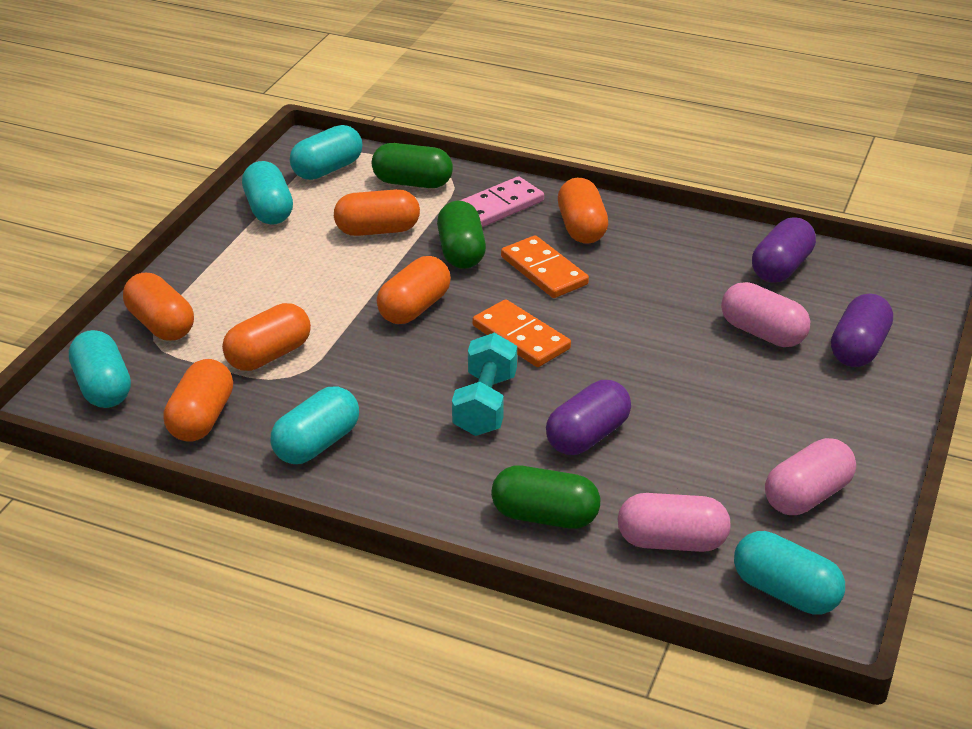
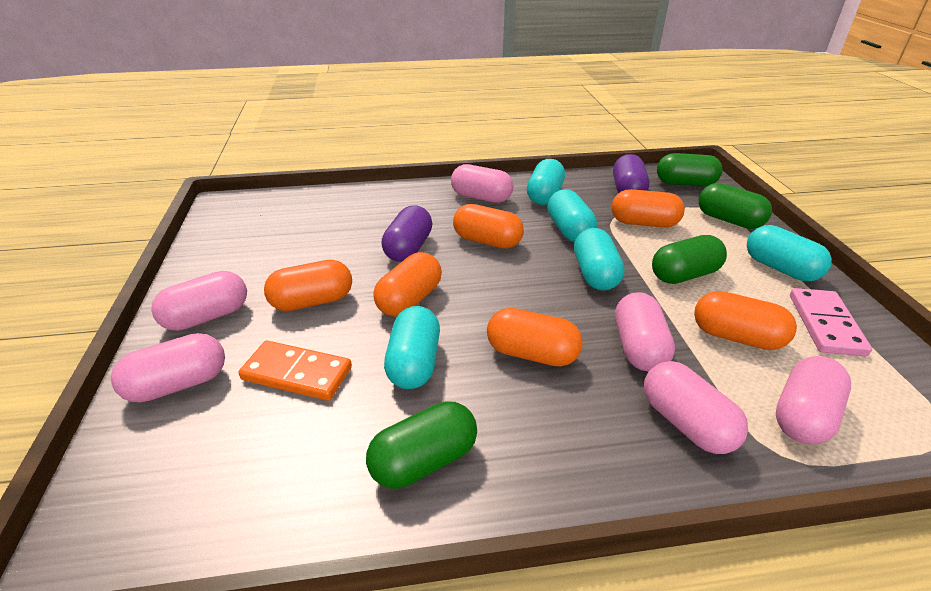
green capsule: [372,143,453,188] [437,200,486,269] [491,466,600,529] = 3 -> [366,401,477,489] [652,235,727,284] [657,153,723,187] [699,183,772,229] = 4
orange domino: [473,299,571,367] [501,235,589,298] = 2 -> [239,341,352,401] = 1
pink capsule: [618,493,731,552] [721,282,810,347] [765,438,856,515] = 3 -> [111,333,225,402] [151,271,247,331] [451,164,513,203] [615,292,675,372] [644,361,748,454] [776,356,851,445] = 6
purple capsule: [546,380,631,455] [752,217,816,283] [831,294,893,367] = 3 -> [382,206,432,262] [613,154,649,193] = 2
turquoise dumbbell: [452,333,517,436] = 1 -> none = 0

